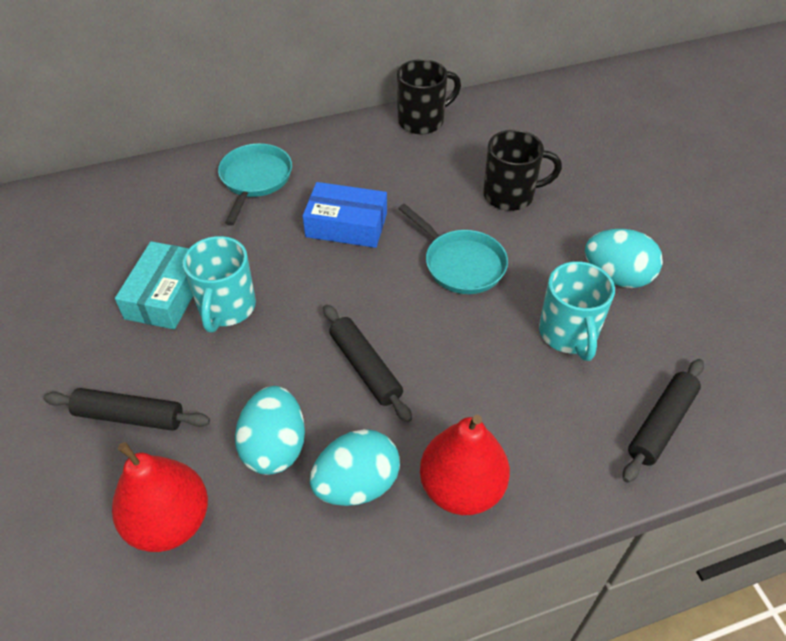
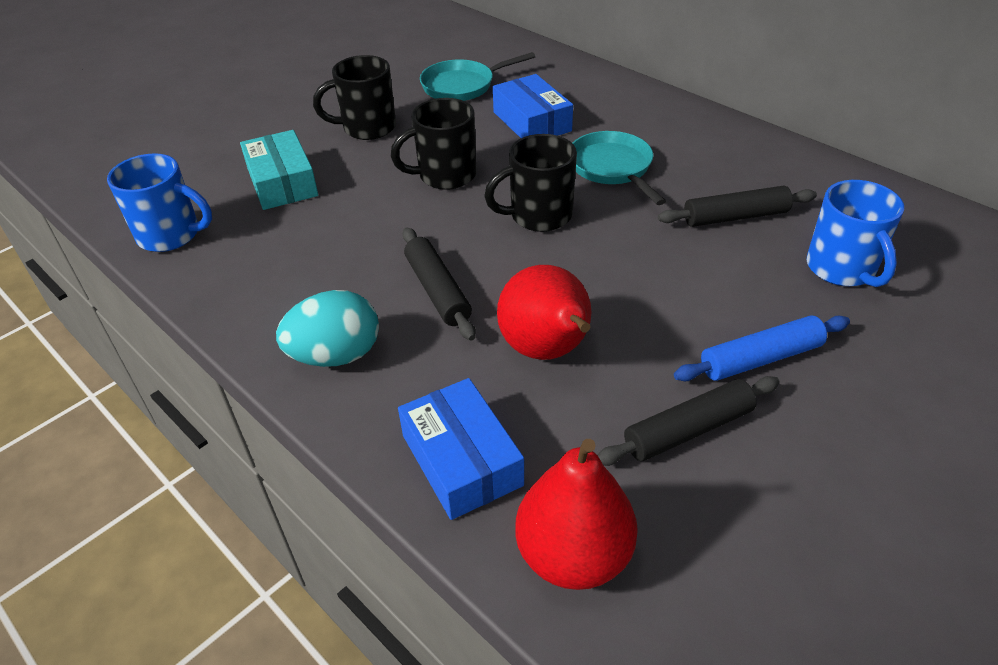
black mug: [397,59,461,134] [483,130,562,211] = 2 -> [313,55,396,140] [391,98,476,190] [484,134,577,232] = 3
blue box: [303,182,387,248] = 1 -> [398,378,524,520] [493,74,573,138] = 2
blue mug: none = 0 -> [107,153,212,252] [807,180,904,287] = 2
blue rolling pin: none = 0 -> [674,315,850,381] = 1
turquoise egg: [235,386,305,475] [310,429,400,506] [585,229,663,288] = 3 -> [276,290,379,367] = 1
turquoise mug: [183,236,256,332] [539,261,615,361] = 2 -> none = 0

